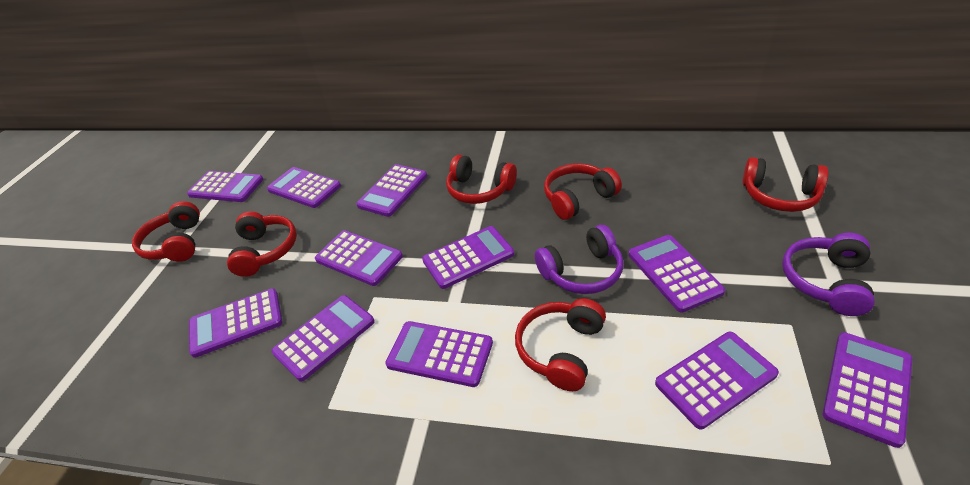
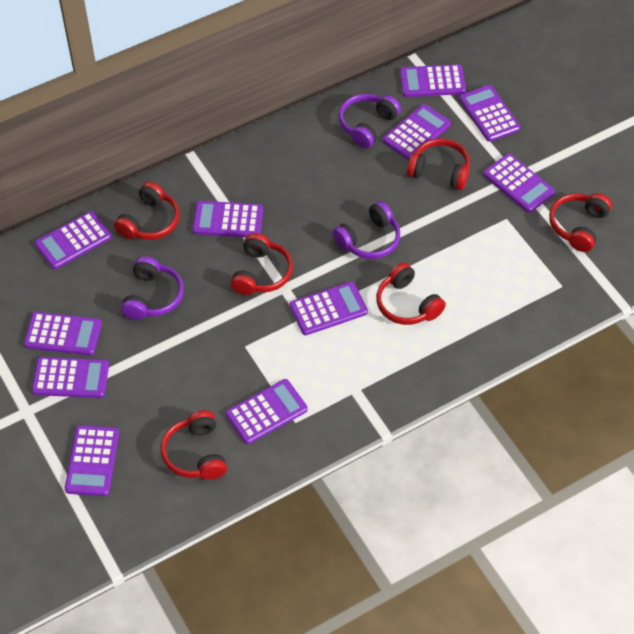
purple headphones: [535,225,623,294] [782,233,875,316] = 2 -> [121,256,184,320] [332,201,400,259] [339,94,401,148] = 3

